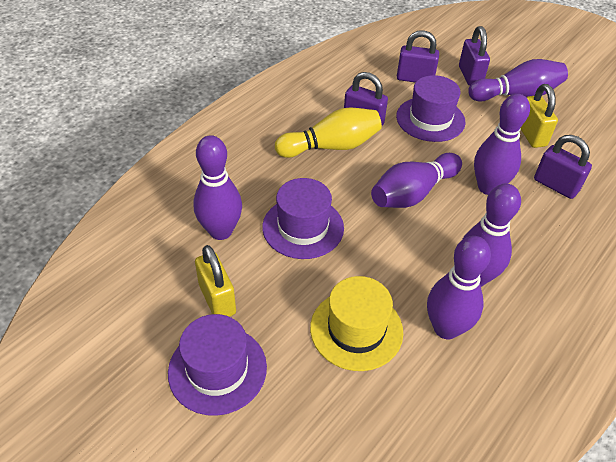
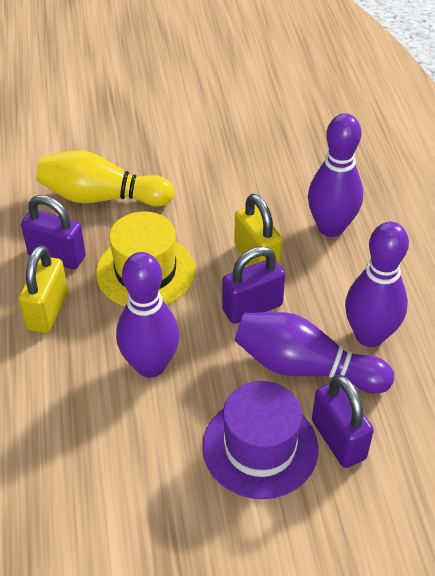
purple bowling pin: [193,135,242,240] [371,153,462,208] [427,236,491,339] [462,184,521,287] [468,59,568,102] [474,94,530,195] = 6 -> [116,252,180,378] [234,312,394,394] [308,113,363,237] [345,222,409,347] = 4
purple hat: [168,314,267,416] [262,178,344,259] [396,75,466,142] = 3 -> [202,381,318,499] = 1
purple padlock: [344,72,388,126] [397,30,439,83] [459,26,490,86] [534,135,592,199] = 4 -> [21,195,86,269] [222,246,285,324] [312,375,374,468] = 3

